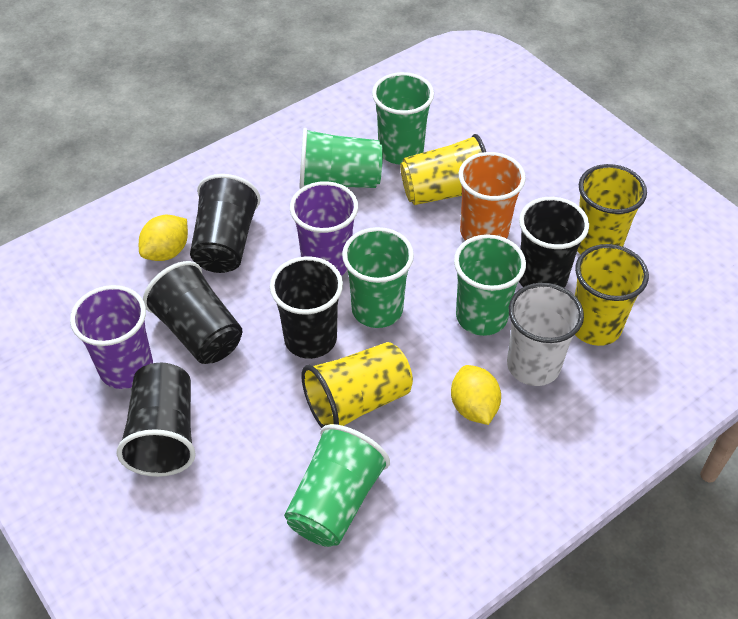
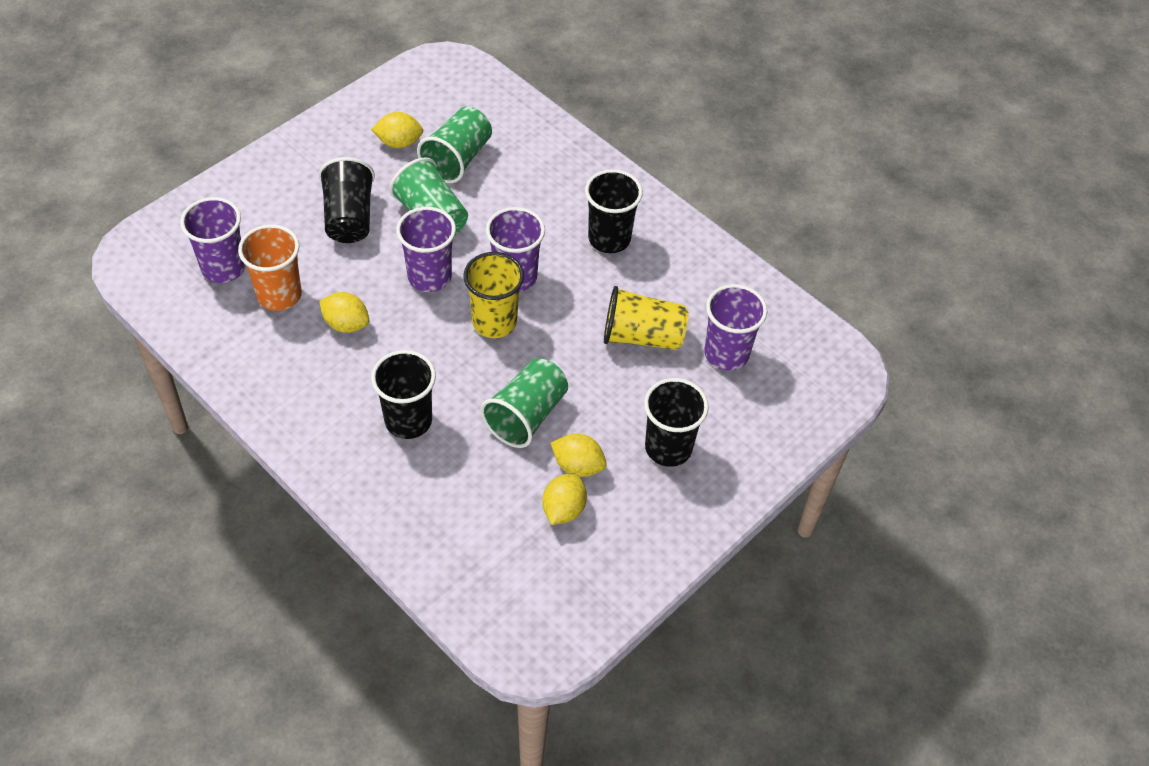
black cup: [117,362,196,477] [143,261,242,364] [190,174,261,273] [270,256,343,359] [519,197,589,288] = 5 -> [319,157,375,243] [371,350,436,439] [585,169,643,253] [644,378,709,467] = 4
green cup: [284,424,390,547] [300,128,383,189] [342,227,414,328] [372,72,434,164] [454,234,526,336] = 5 -> [389,157,468,235] [417,107,492,183] [480,358,568,448] = 3
purple cup: [70,285,153,389] [290,181,358,276] = 2 -> [180,197,246,283] [396,207,456,292] [486,207,545,292] [704,284,767,371] = 4
white cup: [507,283,584,386] = 1 -> none = 0
yellow cup: [301,342,413,428] [400,134,486,205] [575,244,649,346] [577,164,647,254] = 4 -> [463,252,524,338] [604,286,688,350] = 2
yellow lemon: [139,215,188,261] [451,365,501,425] = 2 -> [319,292,369,333] [371,112,423,148] [542,473,587,525] [551,433,607,477] = 4

